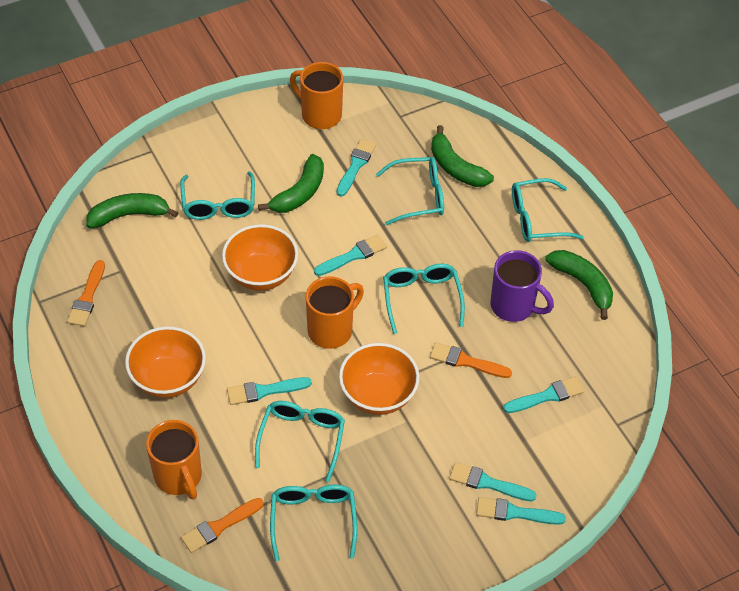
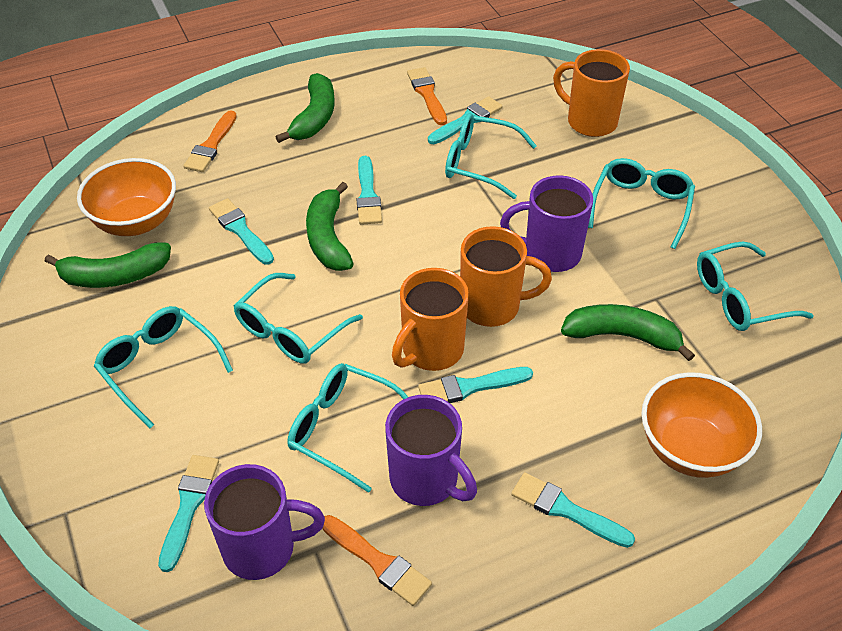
orange bowl: [125,326,206,398] [222,224,298,291] [339,343,419,415] = 3 -> [77,158,176,236] [641,372,762,478] = 2
purple mug: [491,250,554,322] = 1 -> [204,464,325,580] [385,395,477,506] [500,175,593,272] = 3

